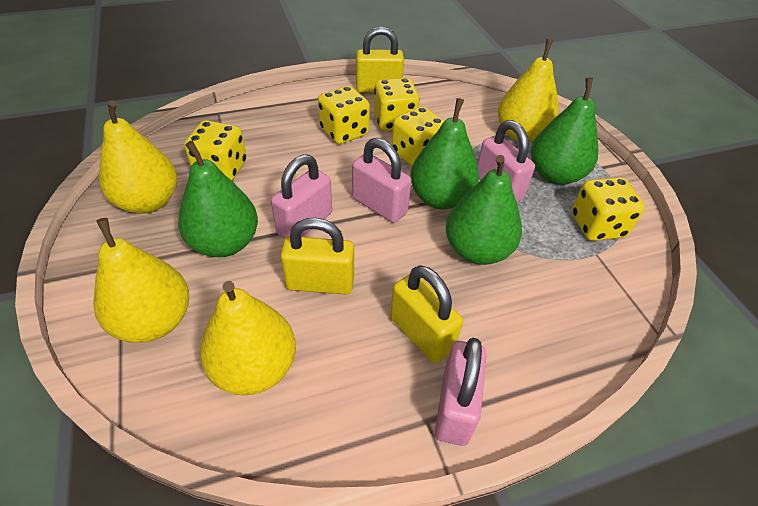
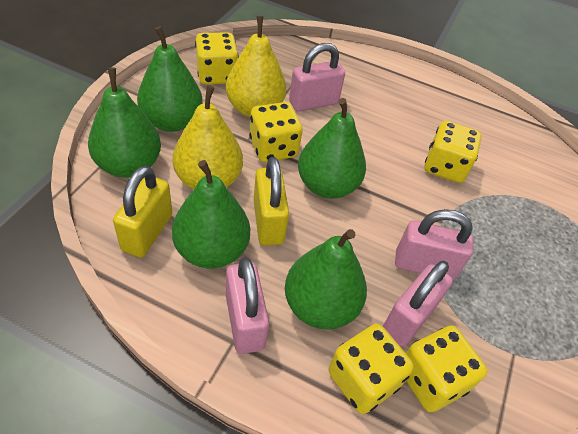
green pear: [178,141,258,257] [410,98,479,209] [446,155,522,265] [531,78,598,185] = 4 -> [88,67,161,178] [137,26,203,132] [172,160,250,269] [285,229,367,329] [298,98,366,199] = 5
yellow padlock: [281,218,354,294] [356,27,404,93] [390,265,463,364] = 3 -> [113,165,172,257] [254,157,289,246] = 2
yellow pear: [93,218,189,343] [99,100,177,214] [200,281,296,395] [498,39,559,142] = 4 -> [172,85,243,190] [225,16,286,117] = 2

